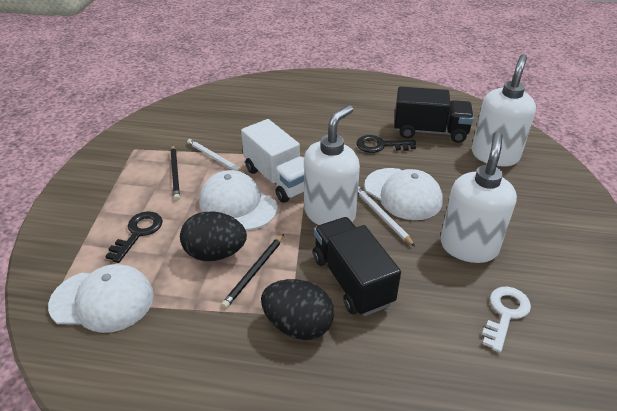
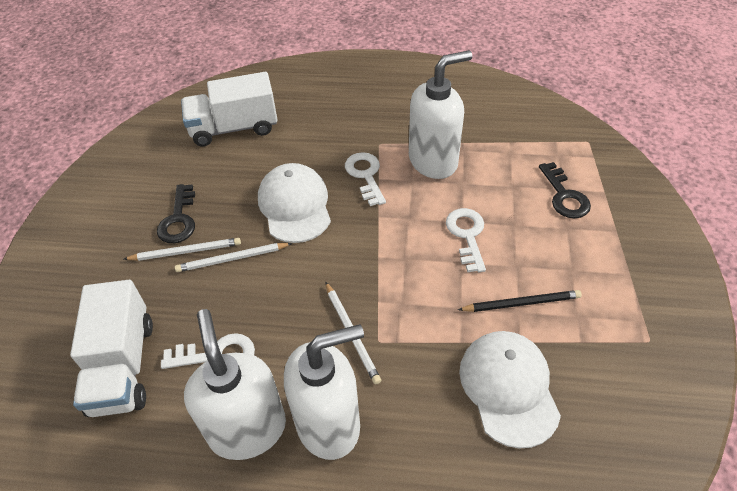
black egg: [180,212,247,261] [261,279,334,340] = 2 -> none = 0
black pencil: [171,145,180,201] [221,234,284,309] = 2 -> [458,290,582,312] = 1
black truck: [313,217,401,316] [394,86,474,143] = 2 -> none = 0
white cap: [48,264,154,333] [199,170,278,231] [364,168,443,220] = 3 -> [258,163,331,243] [459,331,561,449] = 2
white key: [482,287,531,352] = 1 -> [161,333,255,369] [345,152,386,206] [446,208,486,272] = 3
white pencil: [187,139,246,174] [358,186,415,246] = 2 -> [124,238,241,261] [175,243,292,272] [326,282,381,384] = 3
white truck: [241,119,304,203] = 1 -> [70,280,153,417] [181,72,277,146] = 2

